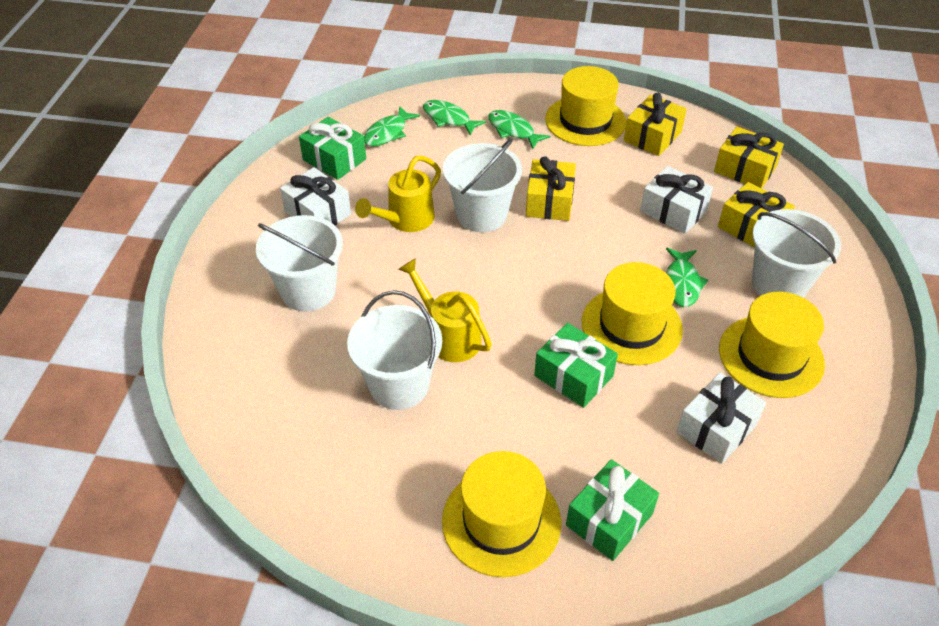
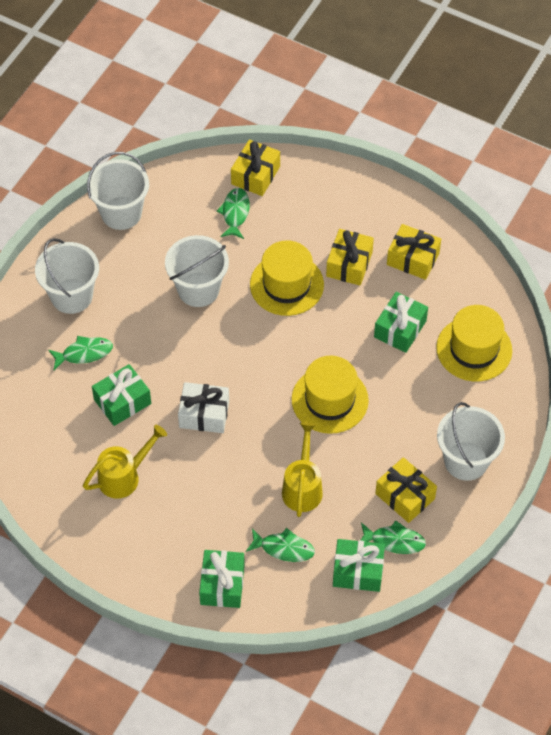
green gift: [299,117,366,180] [534,323,618,408] [566,459,659,561] = 3 -> [92,364,151,426] [199,550,245,608] [333,539,385,592] [374,292,428,353] = 4
white gift: [280,167,351,225] [640,166,713,234] [677,372,766,464] = 3 -> [178,382,229,433] = 1
yellow hat: [442,451,561,577] [545,66,626,146] [582,262,683,365] [719,292,825,398] = 4 -> [250,240,324,316] [291,356,369,434] [436,305,512,382] = 3

